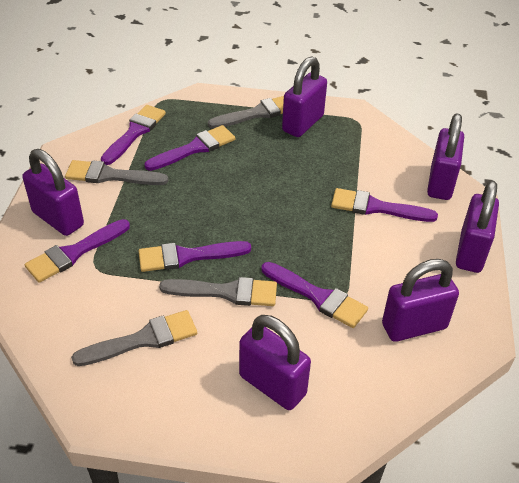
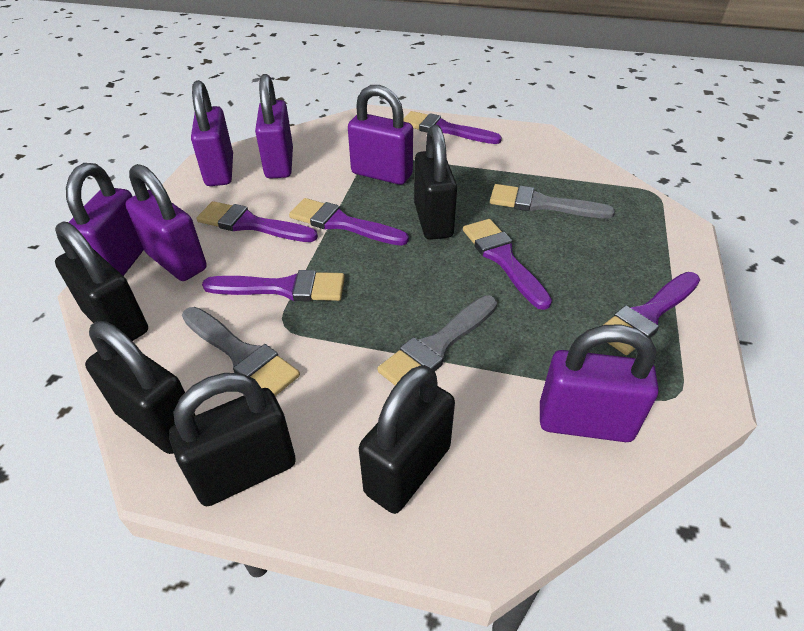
black padlock: none = 0 -> [55,222,148,341] [85,321,196,454] [169,373,296,506] [359,365,455,514] [414,125,457,240] = 5
grey brush: [65,160,168,185] [71,310,197,366] [159,277,277,306] [208,96,284,129] = 4 -> [182,307,300,396] [377,295,497,385] [490,184,615,219] = 3

